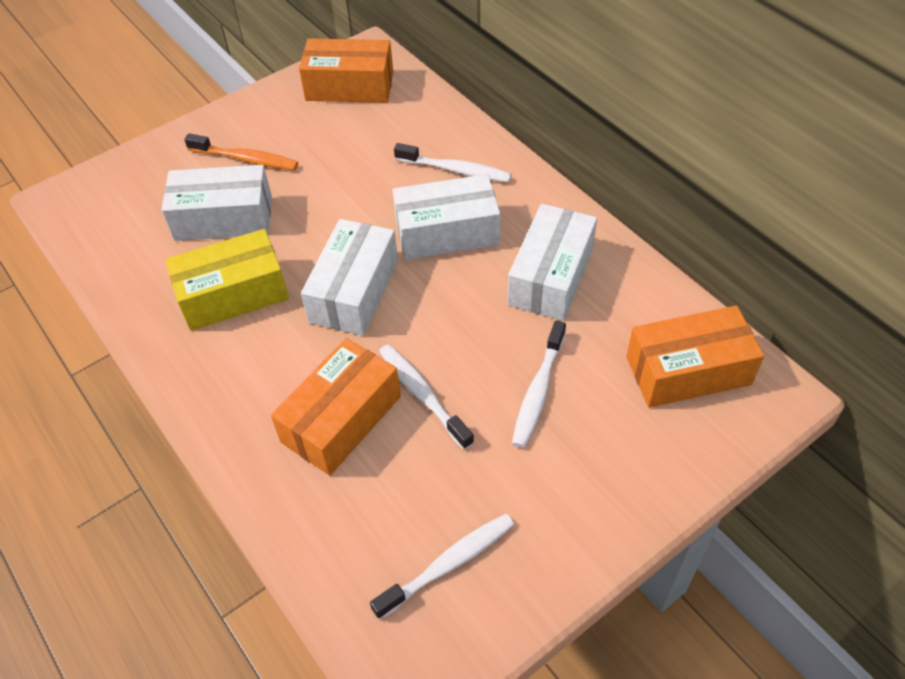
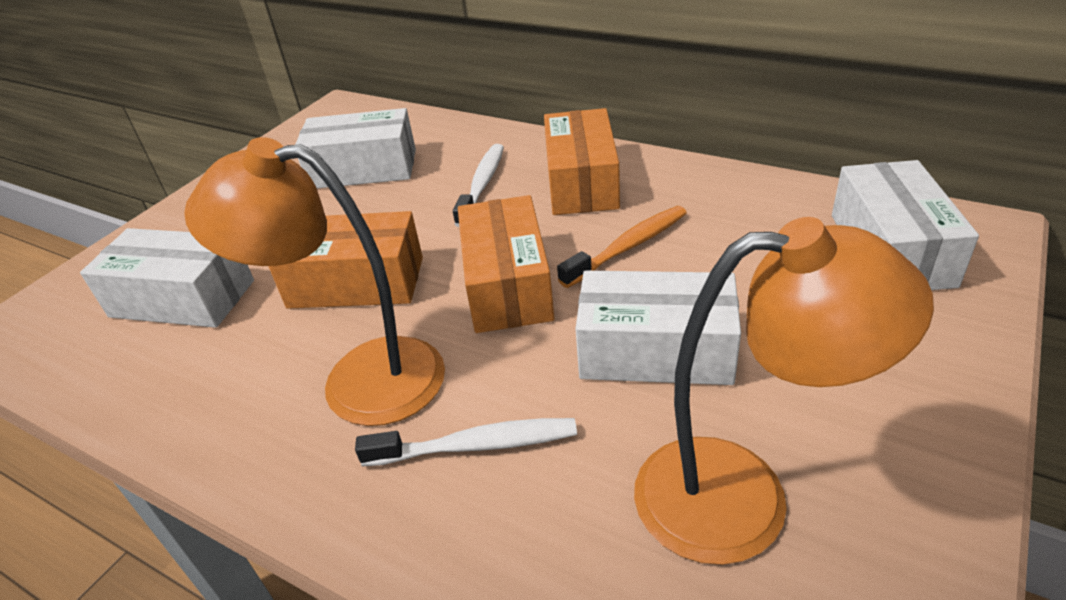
orange lamp: none = 0 -> [184,137,445,426] [634,217,934,565] = 2
white toothbrush: [370,514,514,620] [379,344,474,450] [394,143,512,183] [512,320,566,448] = 4 -> [355,418,577,466] [453,144,504,227] = 2
yellow box: [165,229,289,331] = 1 -> none = 0

